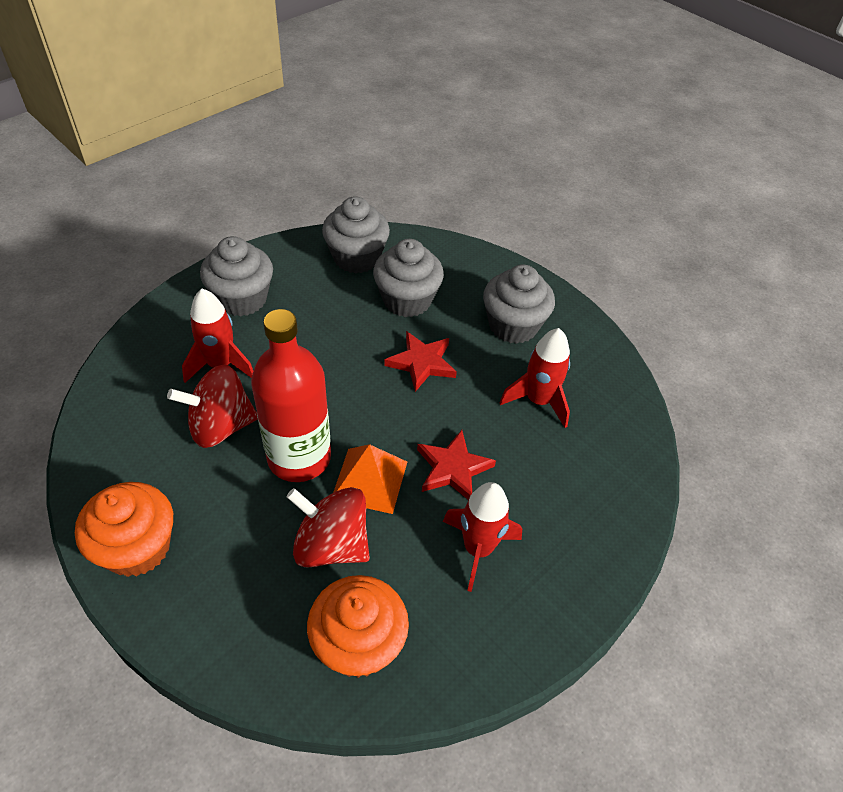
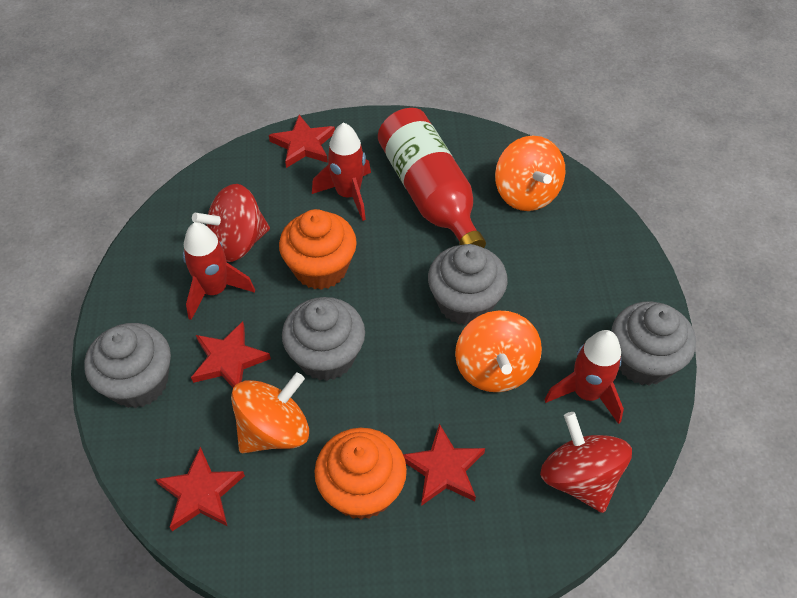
orange pyramid: [333,444,407,514] = 1 -> none = 0
orange spinning top: none = 0 -> [231,373,309,453] [455,311,542,392] [495,136,565,211] = 3
red star: [384,331,457,392] [417,430,496,500] = 2 -> [155,447,245,531] [191,321,271,388] [269,115,335,168] [403,424,485,506] = 4

